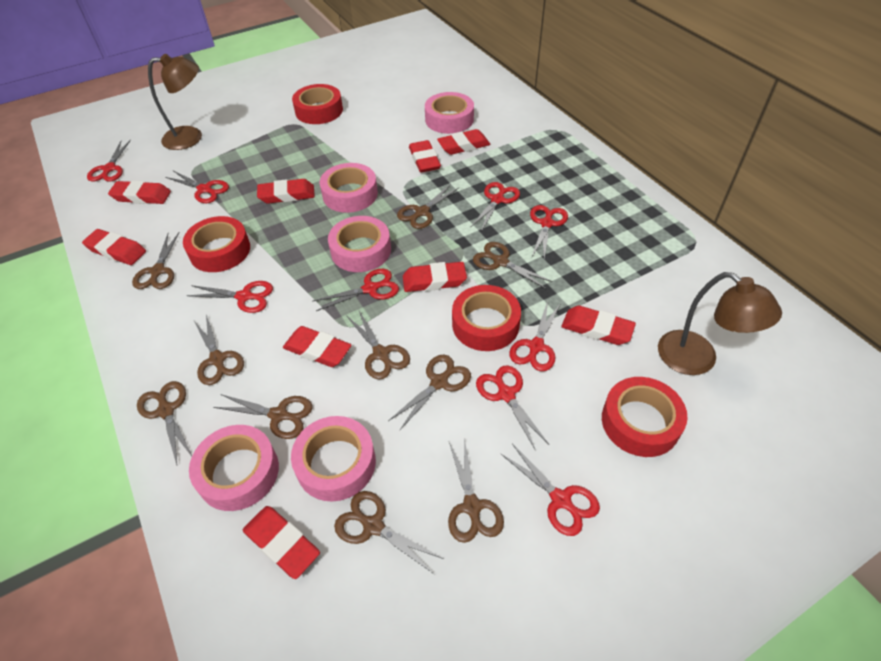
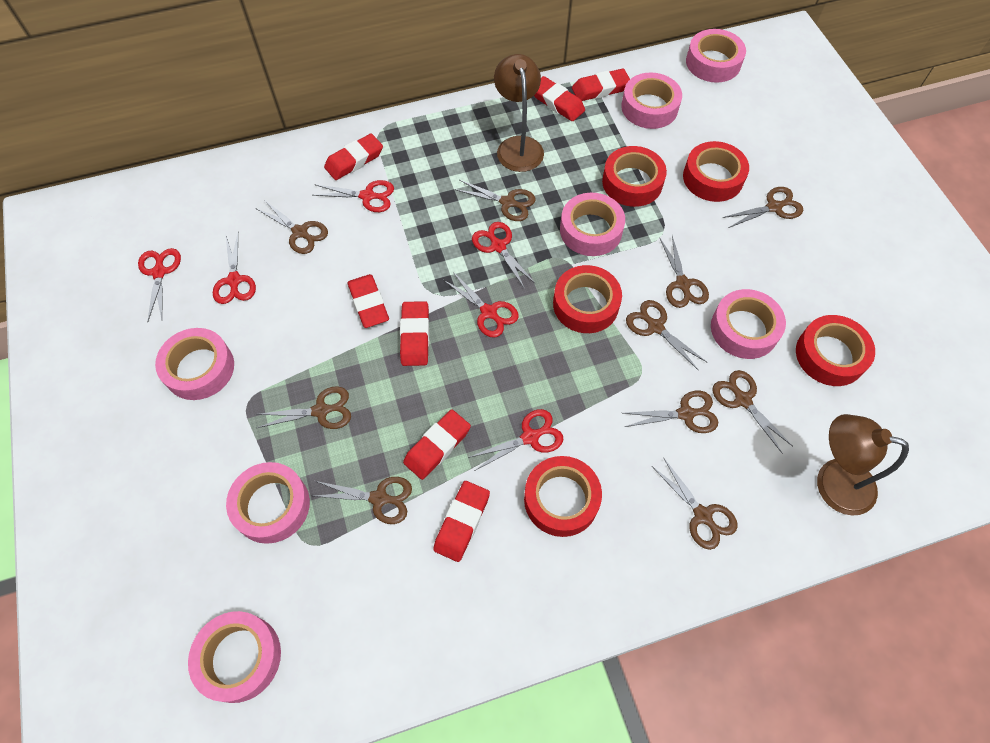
pink tape: [189,425,279,511] [291,416,376,502] [320,163,378,213] [328,216,391,272] [425,92,474,134] = 5 -> [155,328,234,400] [188,611,281,703] [226,462,310,544] [560,193,625,256] [621,73,682,129] [686,29,746,83] [711,289,786,359] = 7
red eraser: [82,229,146,265] [108,180,171,204] [243,506,320,579] [257,179,315,204] [283,326,351,367] [403,262,467,292] [409,140,441,172] [437,129,490,155] [561,305,636,345] = 9 -> [324,134,383,180] [347,274,389,328] [400,301,429,366] [403,410,471,480] [433,481,490,562] [534,76,585,121] [572,69,630,101] = 7
red scissors: [87,139,131,182] [165,171,229,203] [186,281,273,313] [313,269,399,311] [470,182,520,231] [476,366,549,451] [501,444,600,536] [509,301,561,371] [530,205,568,258] = 9 -> [138,248,181,322] [213,233,256,304] [313,180,394,212] [443,271,519,337] [468,409,563,471] [472,222,536,289] = 6
red tape: [183,216,250,272] [292,84,343,124] [452,285,521,351] [602,377,688,457] = 4 -> [524,456,602,537] [553,265,622,333] [602,146,667,207] [683,141,749,202] [796,315,875,386] = 5

